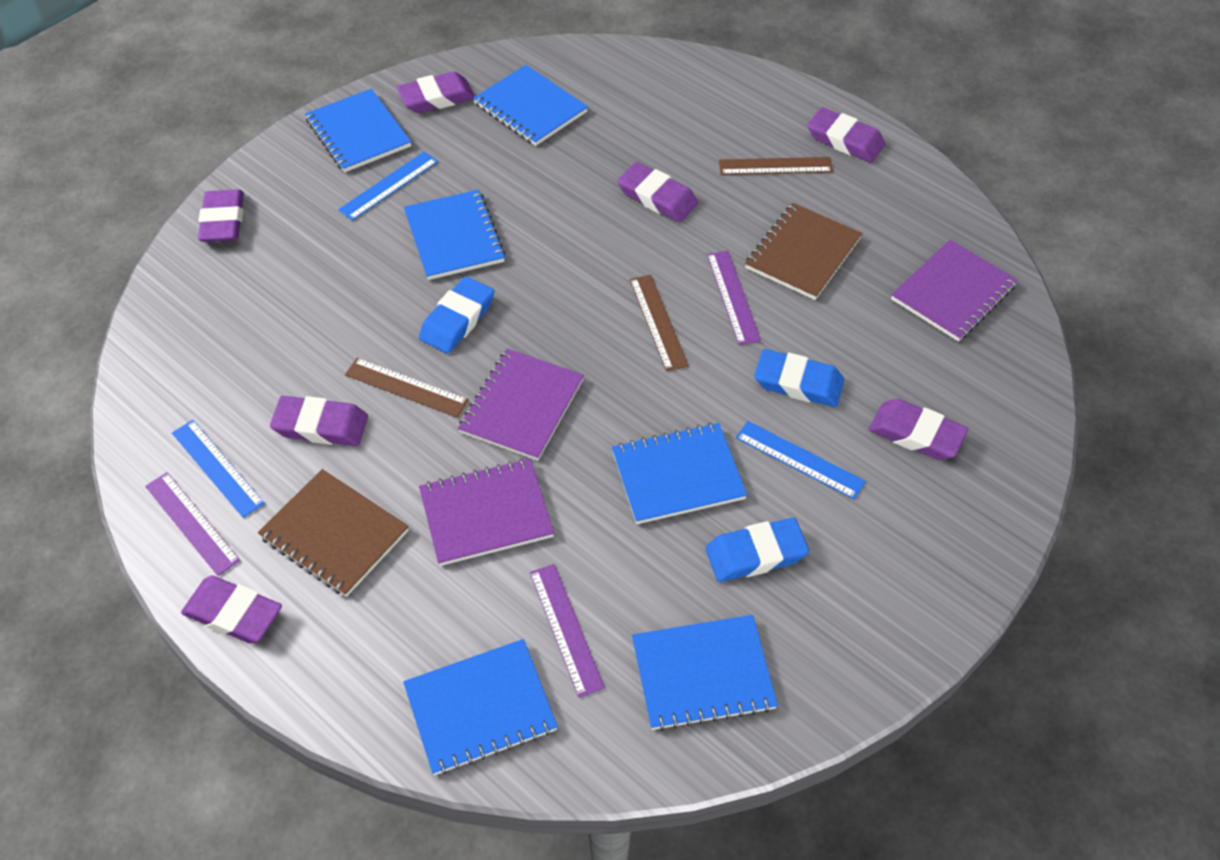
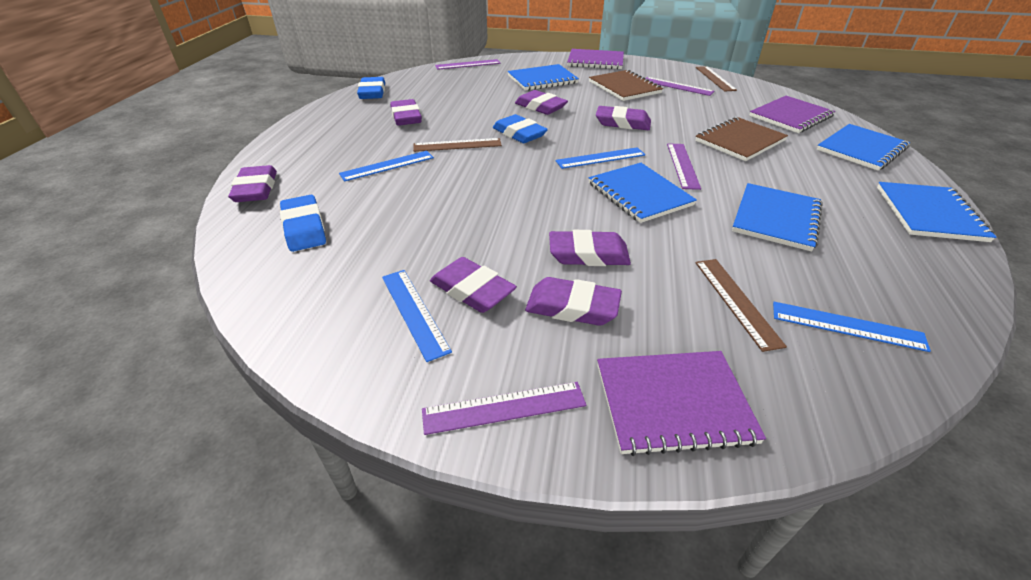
blue notebook: [305,89,411,173] [403,639,558,775] [404,190,506,280] [473,65,588,146] [612,423,747,524] [632,615,778,731] = 6 -> [508,64,579,90] [589,163,697,223] [732,183,823,252] [817,124,910,171] [877,182,996,242] = 5
blue ruler: [172,420,265,518] [338,152,438,221] [736,421,866,499] = 3 -> [339,151,434,182] [382,270,452,362] [555,147,645,169] [773,302,931,352] = 4
purple ruler: [145,472,240,576] [530,564,605,698] [707,251,761,345] = 3 -> [422,382,586,435] [435,59,500,70] [645,77,714,96] [667,143,701,190] = 4

